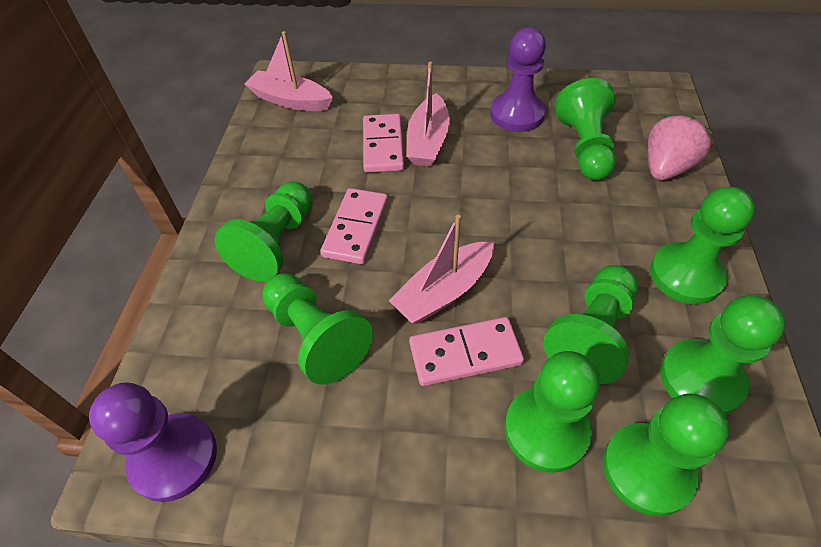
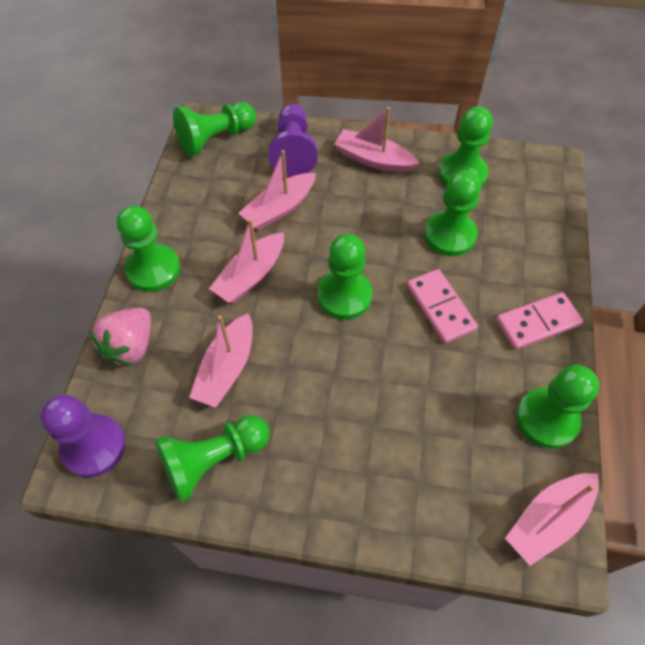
green pawn: [215,182,313,282] [262,273,373,385] [505,351,600,473] [543,265,638,384] [555,78,616,180] [603,393,729,516] [650,186,755,304] [660,295,785,415] = 8 -> [117,206,180,292] [155,415,270,503] [173,102,256,157] [317,234,373,320] [424,170,481,256] [438,106,493,187] [516,365,599,449] = 7
pink boat: [244,31,333,111] [389,215,494,324] [407,62,450,167] = 3 -> [189,313,253,408] [209,219,284,303] [239,150,316,230] [334,107,419,173] [505,473,599,566] = 5
pink domino: [321,188,388,264] [363,114,404,173] [409,317,524,386] = 3 -> [407,269,478,344] [496,292,583,350] = 2

